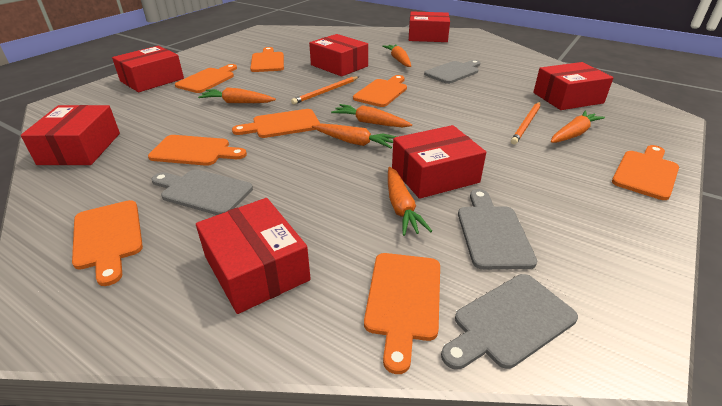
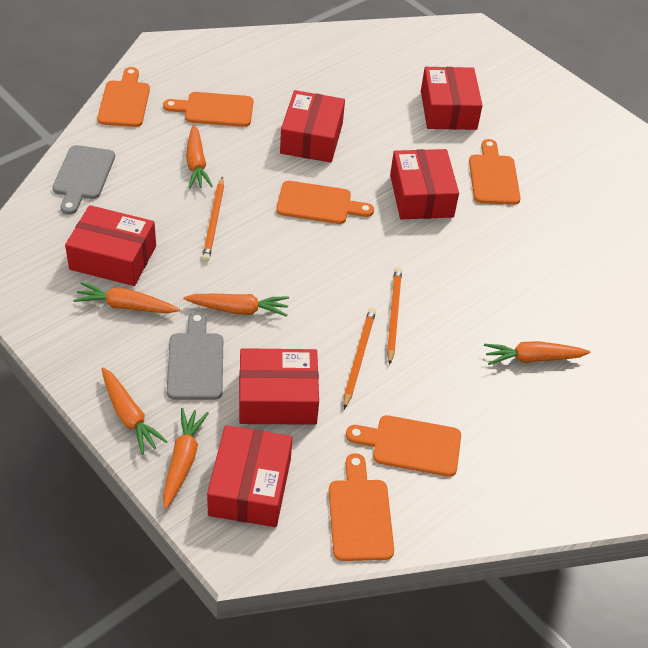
grey cutting board: [151,169,253,215] [424,60,481,84] [441,274,578,370] [458,189,537,270] = 4 -> [53,145,115,215] [167,311,223,400] = 2
orange cutting board: [72,200,143,286] [148,135,247,166] [175,64,237,93] [232,109,320,138] [250,47,284,72] [353,75,407,107] [364,253,440,374] [612,145,679,200] = 8 -> [97,67,150,127] [163,92,253,127] [276,181,374,224] [329,453,394,561] [346,415,461,477] [469,139,521,205] = 6
orange pencil: [291,76,359,105] [511,102,541,145] = 2 -> [202,177,224,262] [344,308,376,409] [387,267,402,365] = 3
red box: [21,105,120,165] [112,46,184,92] [196,198,311,314] [309,34,368,76] [392,125,486,199] [409,11,450,42] [533,62,614,110] = 7 -> [65,205,156,286] [207,425,292,527] [239,348,319,425] [280,90,345,163] [390,149,459,219] [421,67,483,130] = 6

